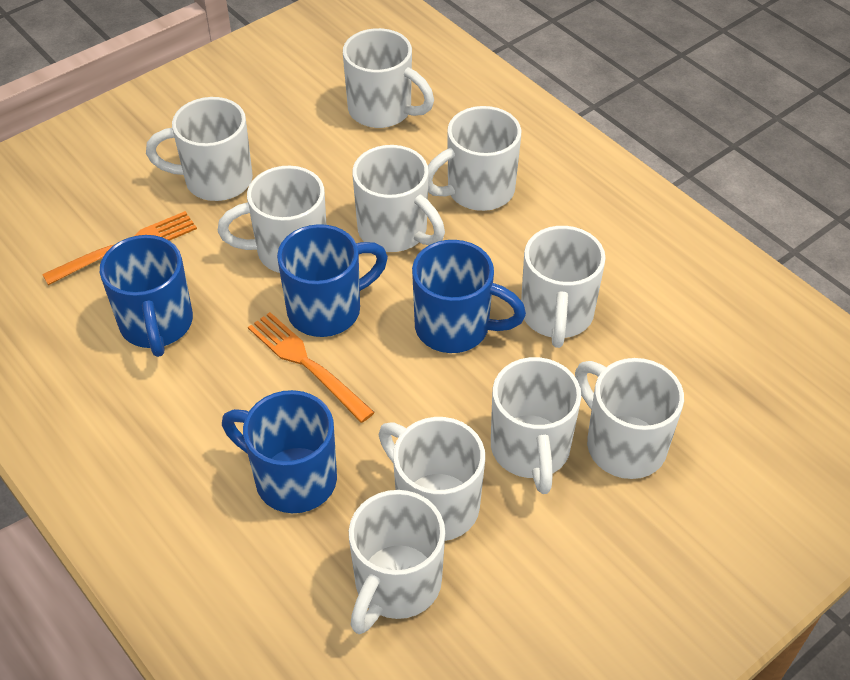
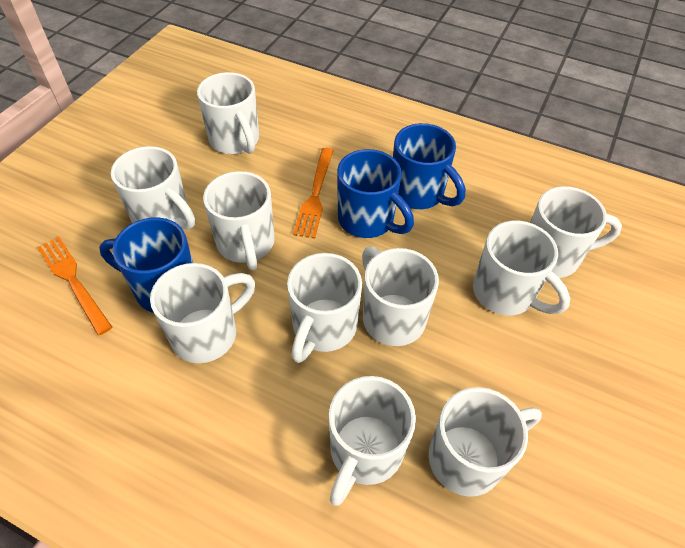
blue mug: [100,235,193,357] [222,390,337,513] [277,224,388,337] [412,240,526,353] = 4 -> [99,217,193,313] [337,149,414,238] [393,123,465,209] = 3

